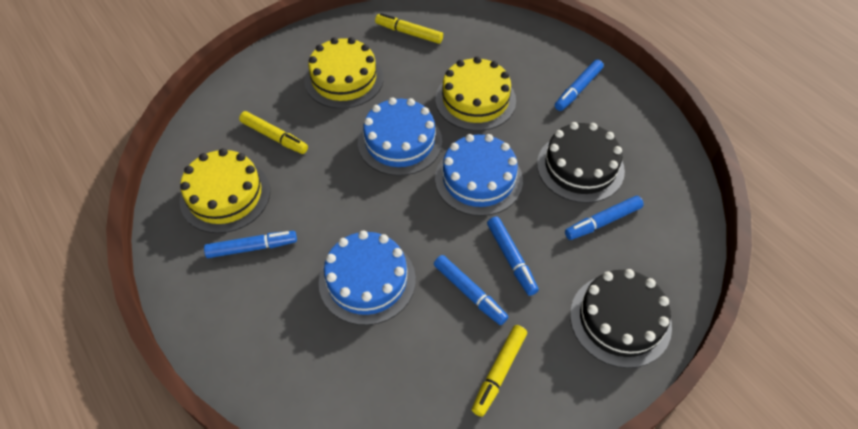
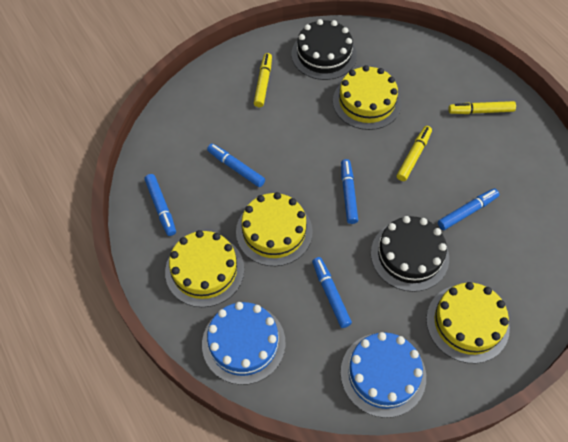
blue cake: [319,231,416,325] [358,97,442,176] [435,134,523,216] = 3 -> [202,302,286,385] [340,332,426,418] = 2
yellow cake: [179,148,270,233] [304,37,384,109] [435,56,516,131] = 3 -> [165,230,244,307] [236,192,313,266] [333,65,401,130] [426,282,510,363] = 4

